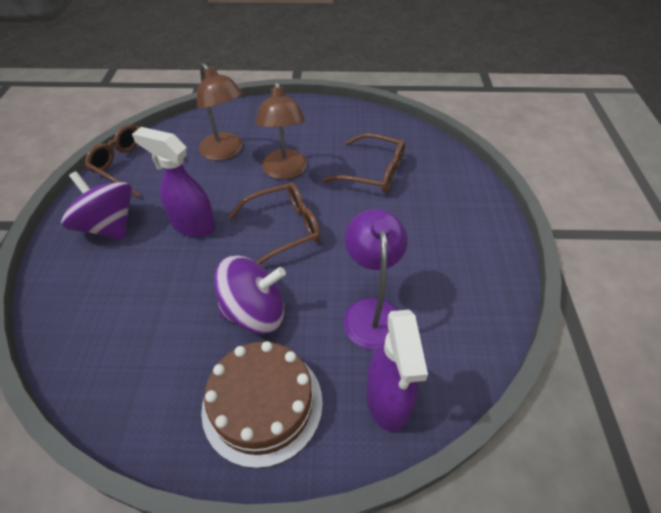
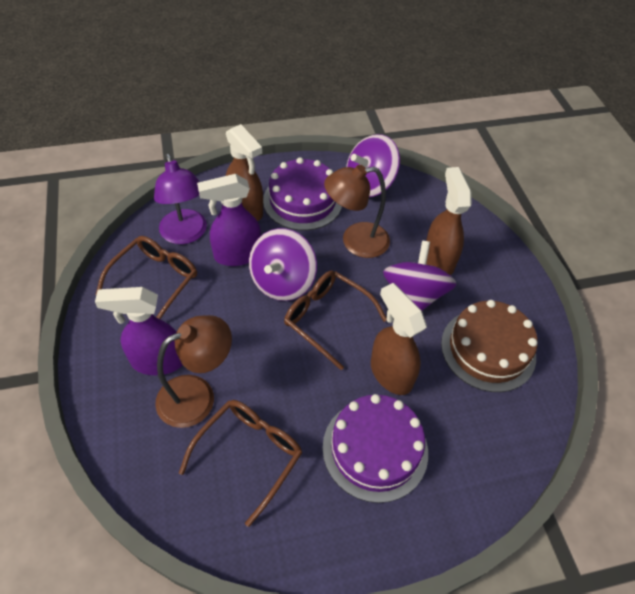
brown spray bottle: none = 0 -> [226,124,263,221] [371,283,427,395] [426,167,472,275] = 3
purple cake: none = 0 -> [263,157,342,231] [323,394,428,503] = 2
purple spinning top: [61,171,132,240] [214,256,286,334] = 2 -> [249,228,317,301] [346,134,400,197] [383,241,457,310] = 3

